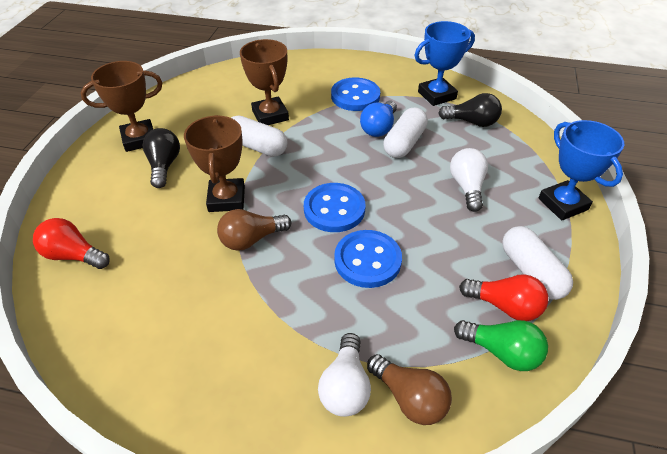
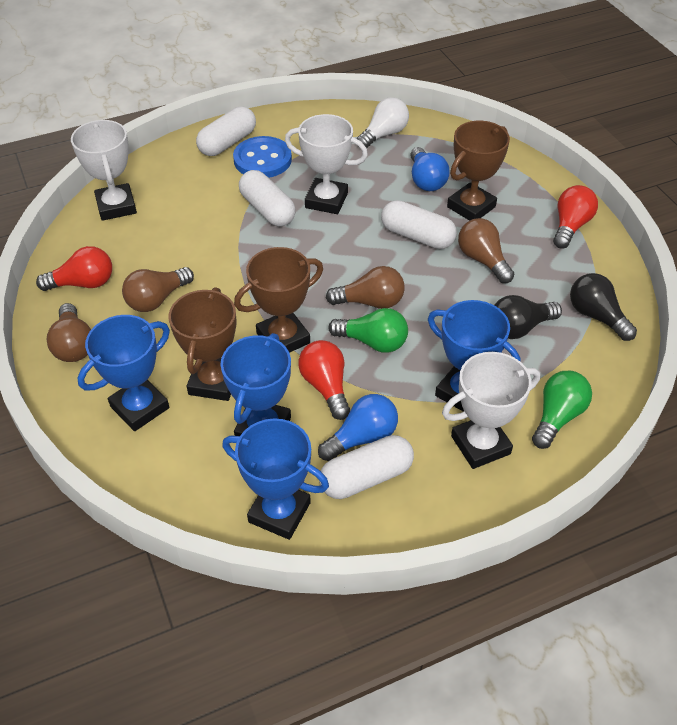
blue button: [304,183,366,232] [331,78,380,111] [334,230,402,288] = 3 -> [233,136,292,178] = 1
blue light bulb: [360,101,397,137] = 1 -> [318,394,398,461] [410,147,450,191] = 2
blue trophy: [414,21,475,106] [539,120,624,221] = 2 -> [77,315,170,431] [221,333,291,436] [222,418,329,540] [428,300,520,412] = 4
brown light bulb: [217,209,291,251] [367,354,452,425] = 2 -> [47,303,91,362] [122,267,194,312] [326,266,405,309] [458,218,514,283] = 4
green light bulb: [454,320,548,371] = 1 -> [328,308,408,353] [532,371,592,449] = 2
red light bulb: [33,218,110,269] [459,274,548,321] = 2 -> [36,246,112,291] [298,340,350,420] [553,185,598,248] = 3
white capsule: [231,115,288,157] [383,107,428,158] [502,226,573,300] = 3 -> [196,107,256,156] [239,170,296,226] [319,435,414,499] [381,200,457,249] = 4
white light bulb: [318,333,371,417] [450,148,488,212] = 2 -> [357,97,409,148] = 1
white trophy: none = 0 -> [71,120,137,221] [285,114,368,214] [442,352,540,469] = 3

